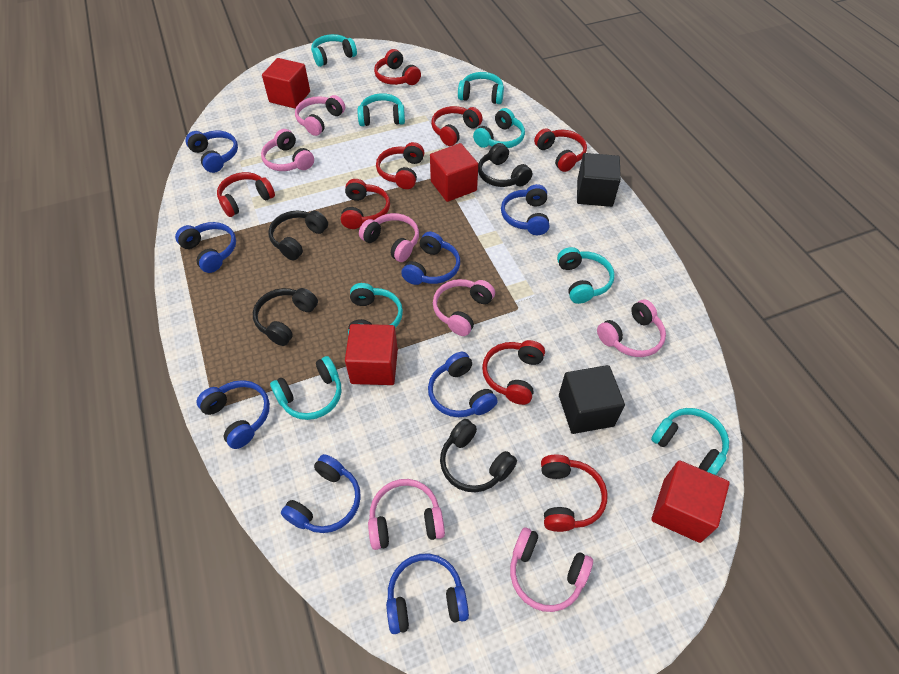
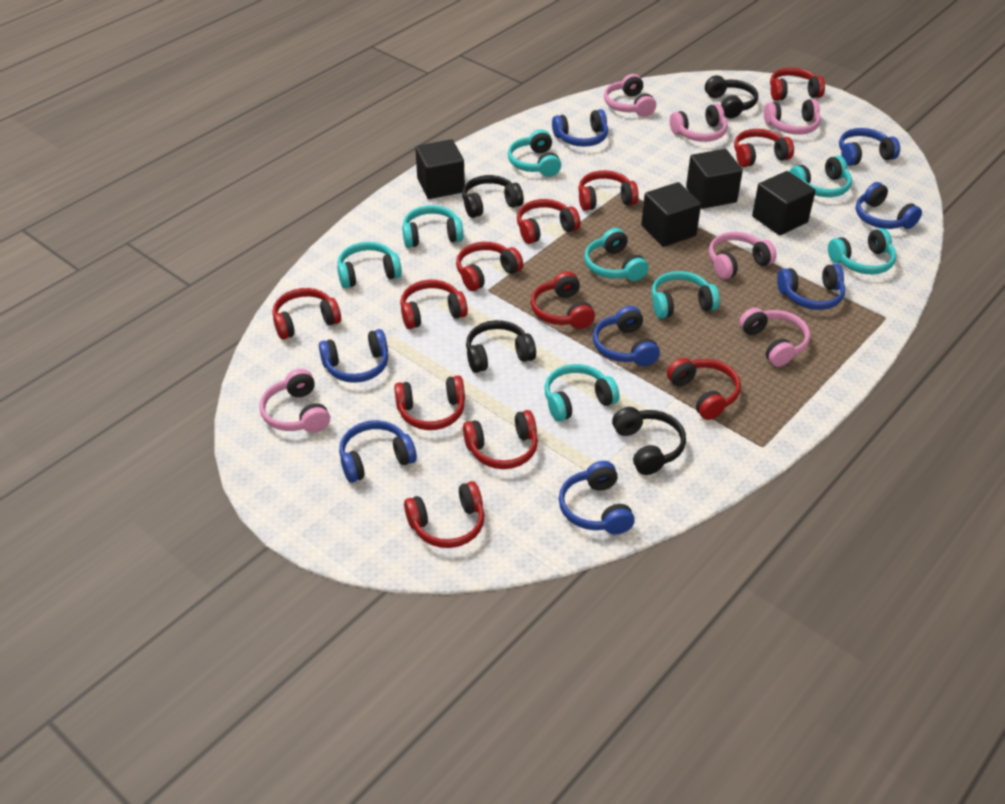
black cube: [559,365,625,434] [577,153,621,207] = 2 -> [415,139,465,199] [641,182,701,247] [686,149,743,209] [752,171,816,236] = 4
pink headphones: [261,129,314,171] [295,95,345,136] [359,213,419,262] [368,479,445,550] [433,279,495,336] [510,527,593,612] [597,299,666,357] = 7 -> [259,369,330,433] [604,74,656,117] [670,104,728,142] [709,232,777,279] [739,308,810,367] [764,99,821,135] = 6
red cube: [262,58,310,109] [345,324,398,385] [430,143,478,202] [651,460,729,543] = 4 -> none = 0
red headphones: [217,172,275,217] [341,179,390,229] [374,49,421,85] [376,142,424,189] [431,106,483,146] [482,340,545,405] [534,128,587,172] [541,454,608,532] = 8 -> [272,288,341,339] [394,376,465,430] [400,280,468,329] [404,481,485,548] [456,242,523,291] [463,410,538,469] [517,199,581,244] [531,271,595,329] [578,170,639,211] [667,358,741,420] [734,129,794,167] [770,68,825,101] = 12

